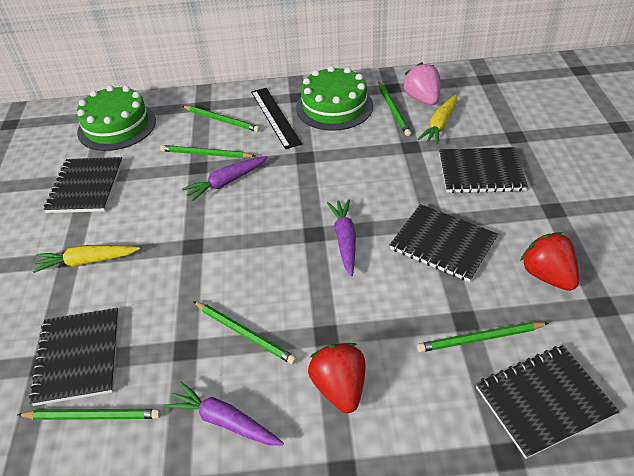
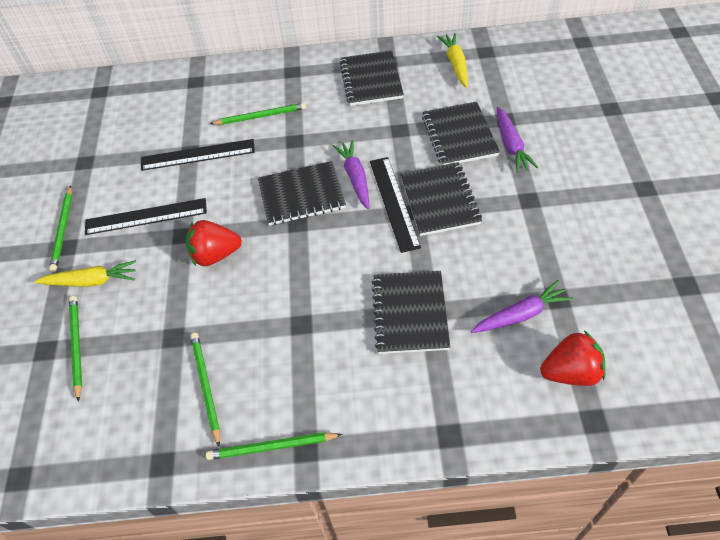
black ruler: [251,88,302,149] = 1 -> [85,198,207,235] [141,139,255,171] [370,157,421,253] = 3
green cake: [77,85,156,151] [296,66,373,131] = 2 -> none = 0
green pencil: [18,409,161,420] [160,145,255,158] [182,106,260,132] [193,301,297,365] [379,82,411,136] [417,322,548,352] = 6 -> [49,186,72,272] [69,296,82,402] [190,333,220,446] [206,432,342,460] [210,103,306,125] = 5
pink strawberry: [402,62,440,105] = 1 -> none = 0

